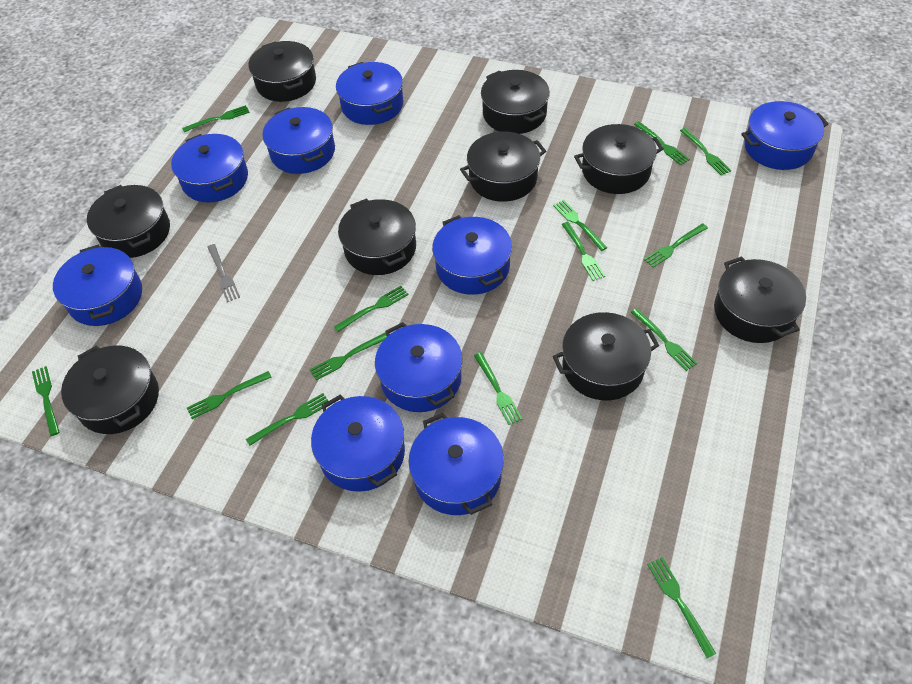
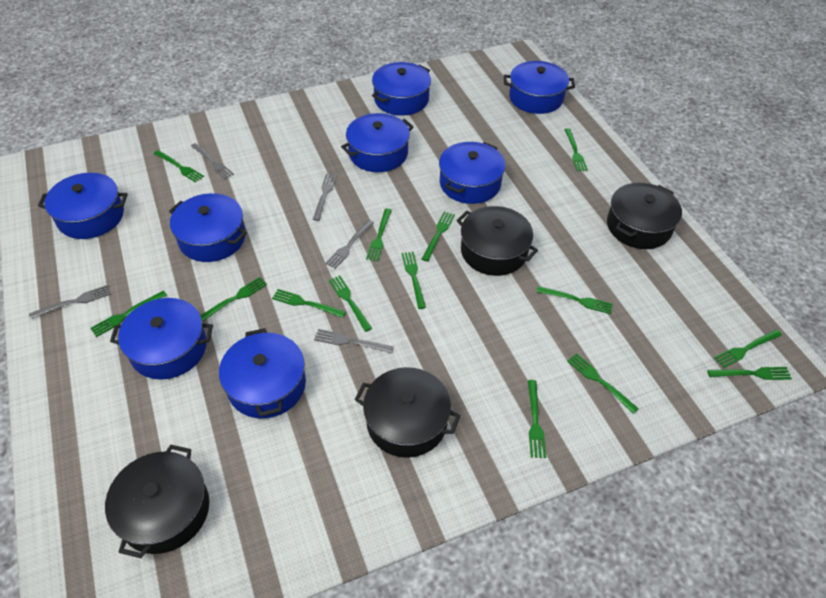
black pot: [61,346,159,434] [87,185,170,258] [248,41,316,102] [338,198,416,275] [460,132,546,202] [481,70,550,134] [553,312,659,400] [574,124,663,194] [714,256,806,343] = 9 -> [105,444,209,558] [355,367,460,458] [457,206,538,276] [607,183,682,249] = 4
blue pot: [53,245,142,326] [171,134,248,202] [262,107,335,174] [311,395,405,492] [336,62,404,125] [375,322,463,412] [408,413,504,515] [432,215,512,295] [741,101,828,170] = 9 -> [38,173,128,239] [110,298,213,380] [169,193,247,262] [219,328,306,418] [341,113,414,172] [372,62,431,116] [439,142,505,204] [504,61,575,114] = 8
grey fork: [207,244,240,302] = 1 -> [29,285,111,319] [191,143,234,179] [313,173,337,221] [314,329,393,353] [325,220,374,269] = 5

